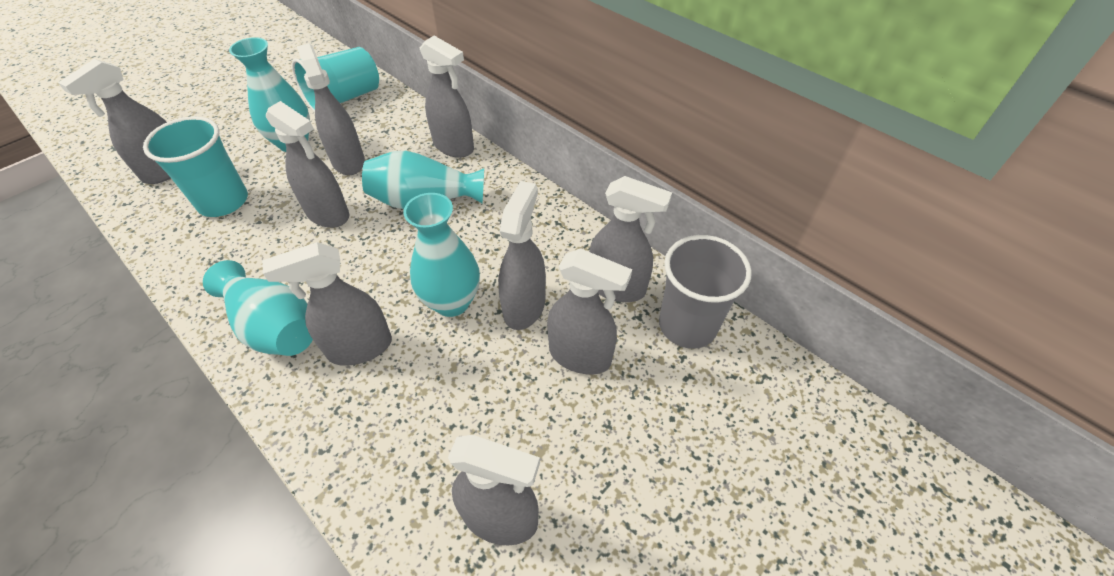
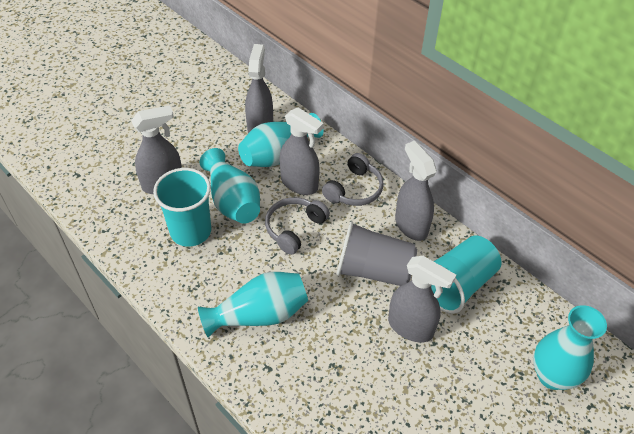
grey headphones: none = 0 -> [265,197,330,255] [322,153,384,206] = 2
grey spray bottle: [58,59,171,184] [262,242,392,366] [266,101,349,228] [297,43,365,175] [420,36,474,158] [448,435,540,545] [498,181,546,330] [547,248,632,375] [589,176,672,302] = 9 -> [131,106,182,194] [245,44,273,133] [280,107,324,195] [388,256,456,342] [395,141,437,241] = 5

